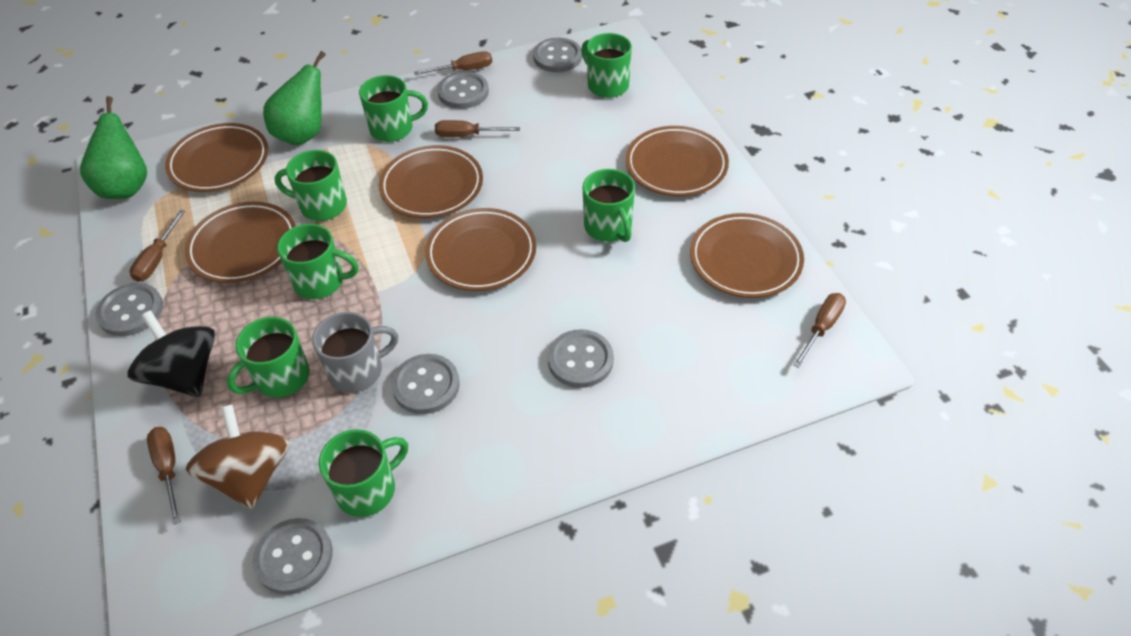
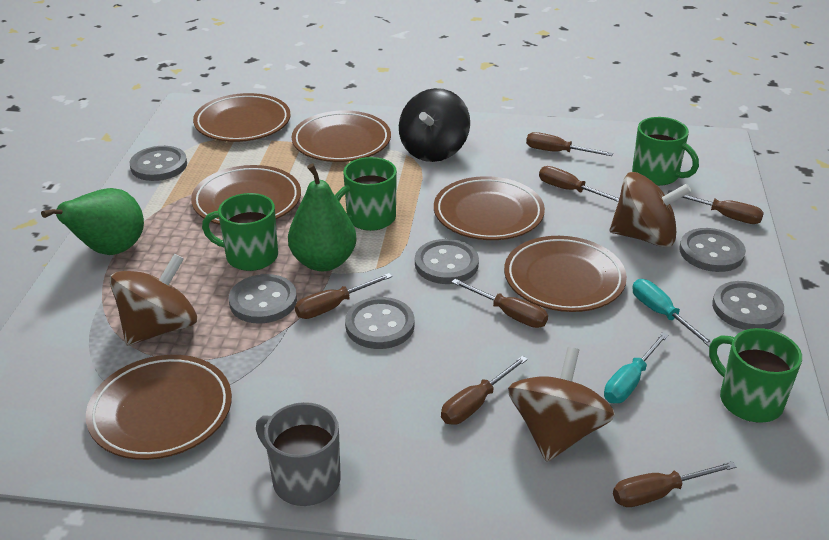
brown screwdriver: [130,210,185,282] [147,427,181,525] [414,51,492,75] [435,120,520,137] [793,293,846,368] = 5 -> [295,273,392,319] [441,356,528,425] [451,279,548,328] [526,132,613,156] [539,166,619,202] [613,461,736,507] [667,190,764,224] = 7
brown spinning top: [186,404,290,510] = 1 -> [110,253,197,346] [508,347,615,462] [610,172,691,247] = 3
green mug: [227,317,310,398] [275,150,347,221] [277,224,359,299] [319,429,408,517] [359,75,428,142] [581,33,632,98] [582,169,635,242] = 7 -> [202,193,278,271] [335,157,397,231] [632,117,699,186] [709,328,802,423] = 4
turquoise screwdriver: none = 0 -> [604,332,668,403] [632,279,712,346] = 2

